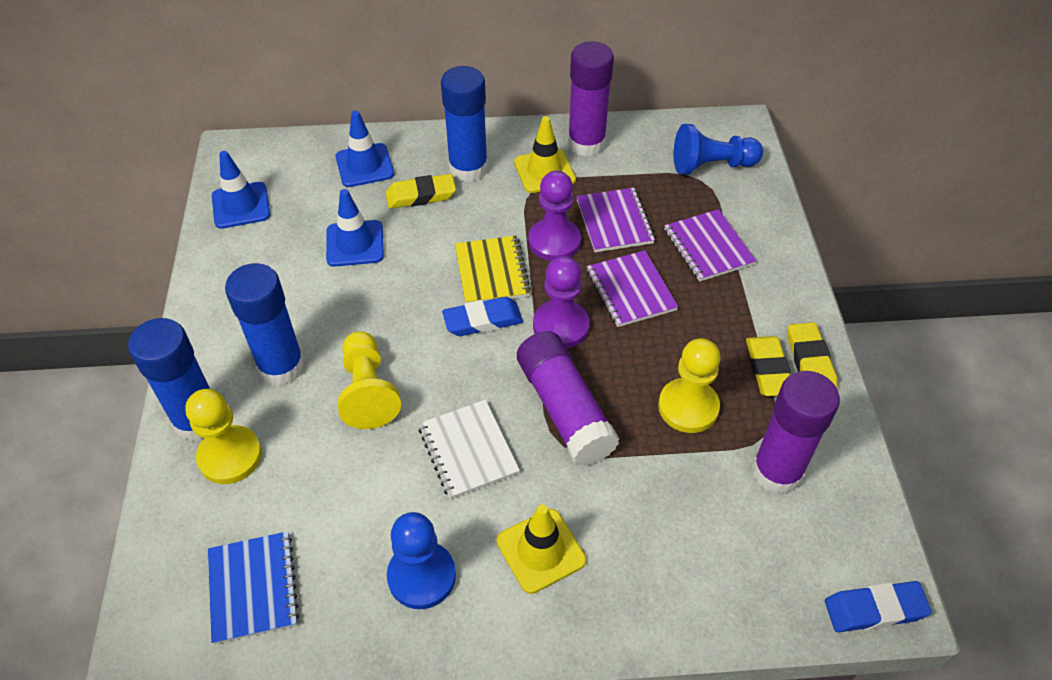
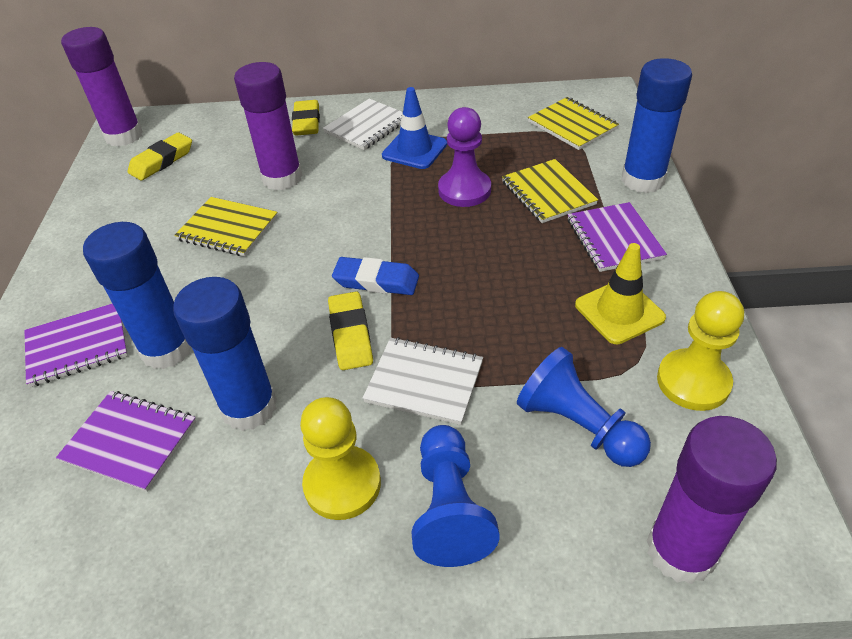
blue eraser: [442,297,523,336] [825,581,932,632] = 2 -> [332,257,419,295] = 1
blue notebook: [208,531,299,644] = 1 -> none = 0
blue traffic cone: [212,151,270,229] [326,189,384,267] [335,111,394,187] = 3 -> [382,87,447,169] = 1
purple pawn: [529,171,581,261] [533,256,590,348] = 2 -> [438,107,491,207] = 1
white notebook: [418,400,520,499] = 1 -> [323,99,402,150] [363,337,483,425] = 2
yellow notebook: [455,236,531,303] = 1 -> [174,197,278,256] [502,159,598,223] [528,97,619,150] = 3
yellow pawn: [185,389,262,484] [337,331,401,429] [658,339,721,433] = 3 -> [300,397,381,520] [657,291,744,411] = 2
yellow traffic cone: [497,504,586,594] [514,116,576,193] = 2 -> [575,243,666,344] = 1

